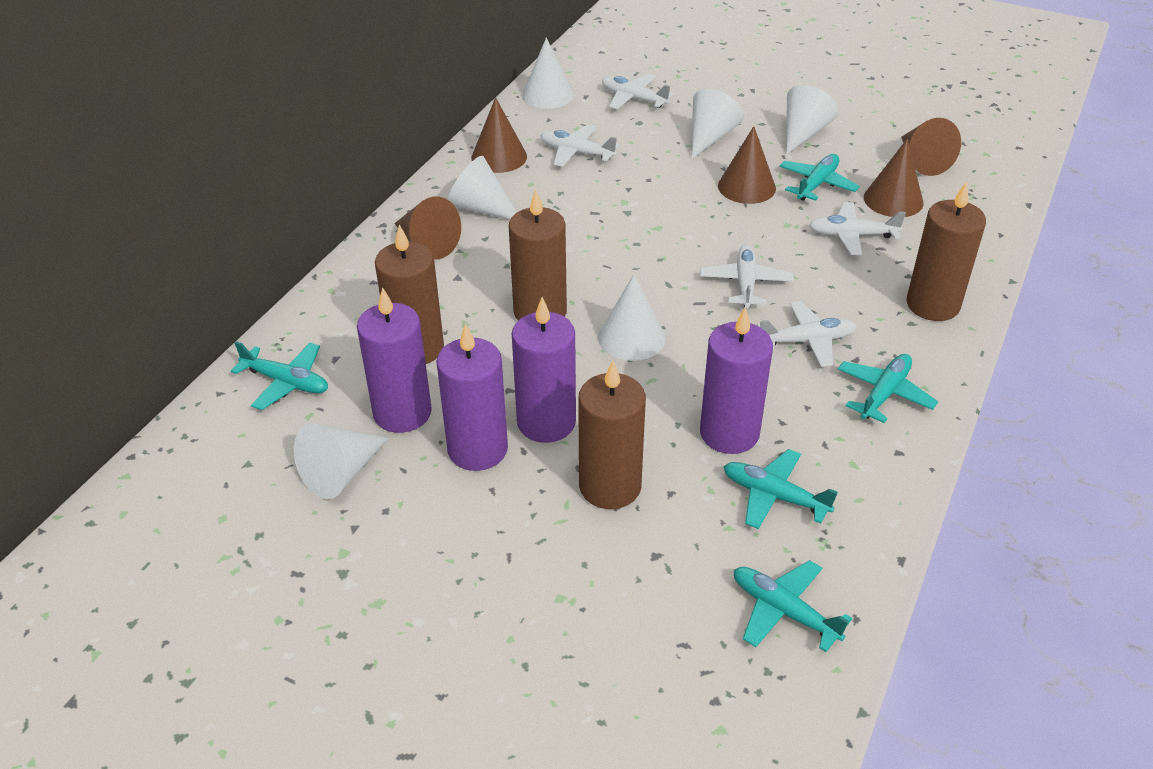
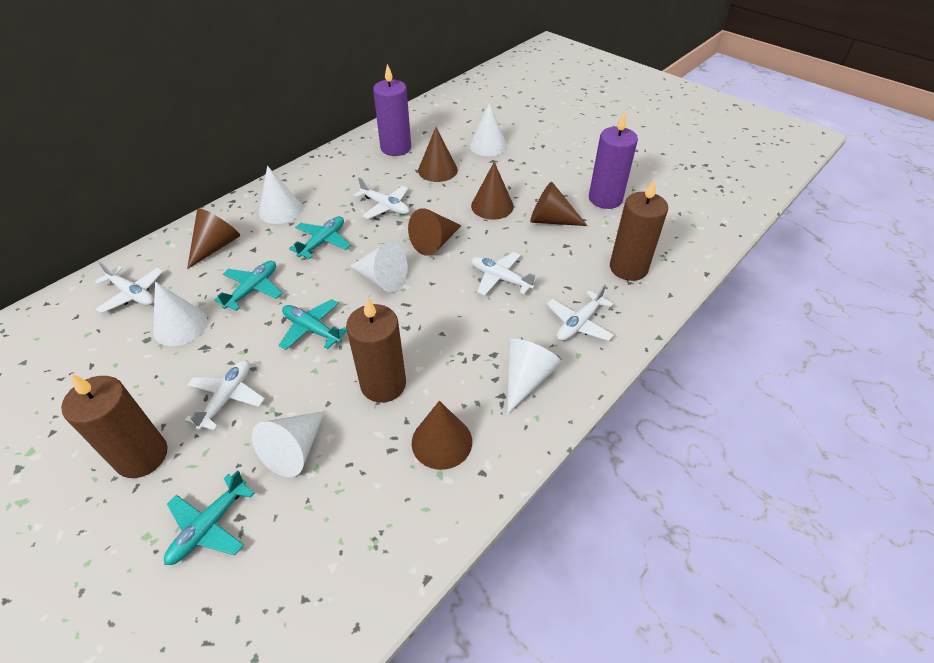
brown candle: [375,225,444,364] [509,189,567,320] [578,361,646,509] [906,182,986,321] = 4 -> [61,374,168,478] [346,297,406,402] [610,179,668,281] = 3
brown cone: [394,196,461,260] [471,97,527,173] [718,126,776,204] [864,139,923,217] [901,118,961,176] = 5 -> [187,208,240,269] [408,208,462,256] [412,401,472,470] [418,127,458,182] [471,162,514,220] [530,182,587,226] = 6
purple candle: [357,287,432,433] [436,323,508,471] [512,297,576,443] [700,307,773,454] = 4 -> [373,64,411,156] [589,111,638,209] = 2
turquoise plane: [231,341,328,410] [723,449,838,529] [734,560,852,652] [779,154,860,201] [838,354,938,423] = 5 -> [164,470,255,565] [214,261,282,311] [279,299,347,350] [289,216,351,259] = 4

